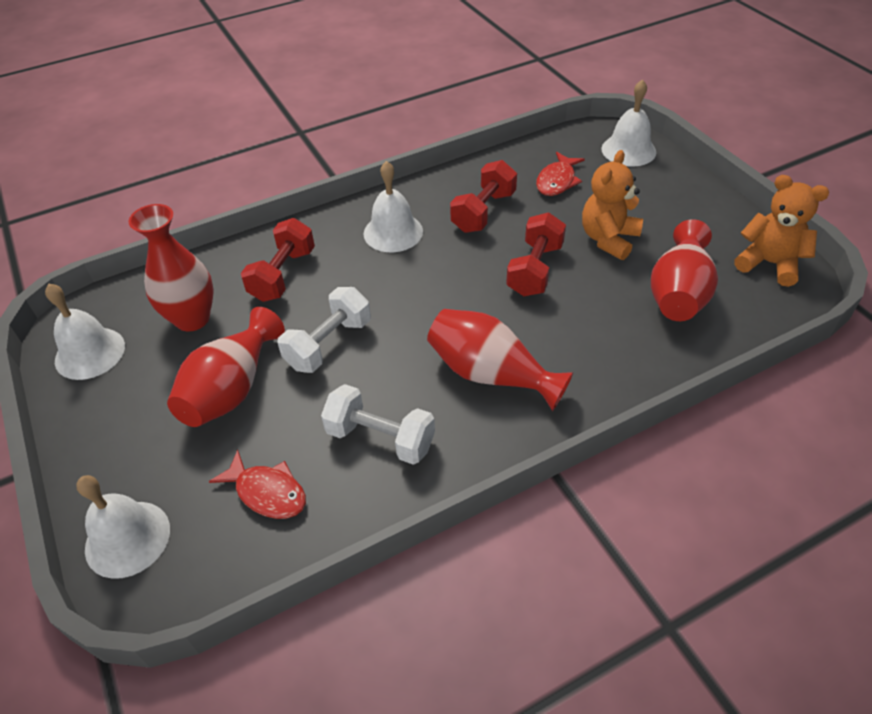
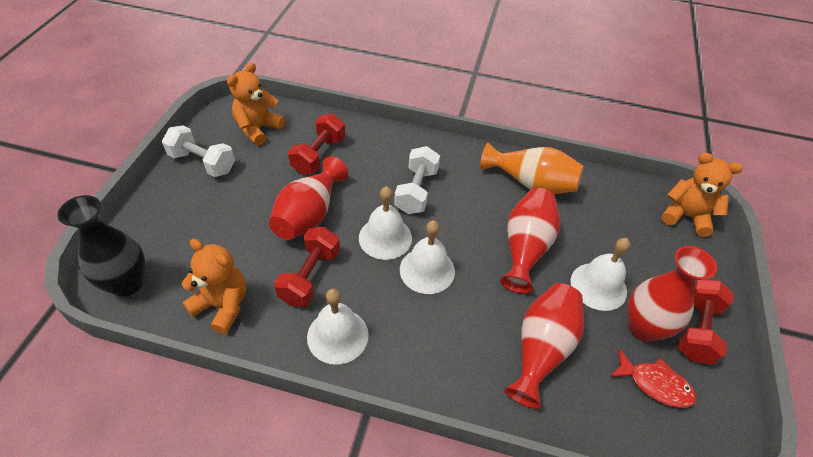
black vase: none = 0 -> [57,195,145,297] = 1
orange teddy bear: [582,150,643,260] [734,175,829,287] = 2 -> [181,239,246,334] [227,62,285,146] [661,153,743,237] = 3
orange vase: none = 0 -> [480,143,584,194] = 1
red fish: [209,450,306,519] [536,152,585,196] = 2 -> [610,349,696,408] = 1

